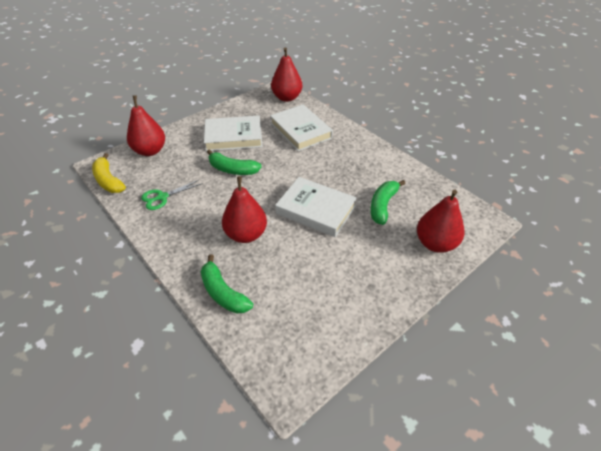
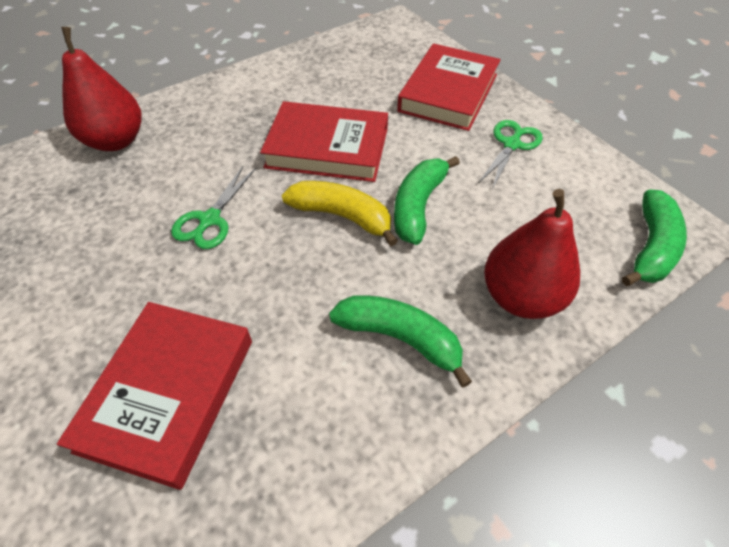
green scissors: [141,180,201,210] = 1 -> [171,166,256,249] [479,120,543,189] = 2
red book: none = 0 -> [57,302,252,490] [260,101,388,182] [397,44,501,131] = 3
red pear: [127,95,165,156] [222,176,267,243] [271,47,302,102] [417,190,464,253] = 4 -> [61,27,142,151] [484,189,580,319] = 2
white book: [204,116,263,151] [270,104,333,151] [275,177,357,237] = 3 -> none = 0

